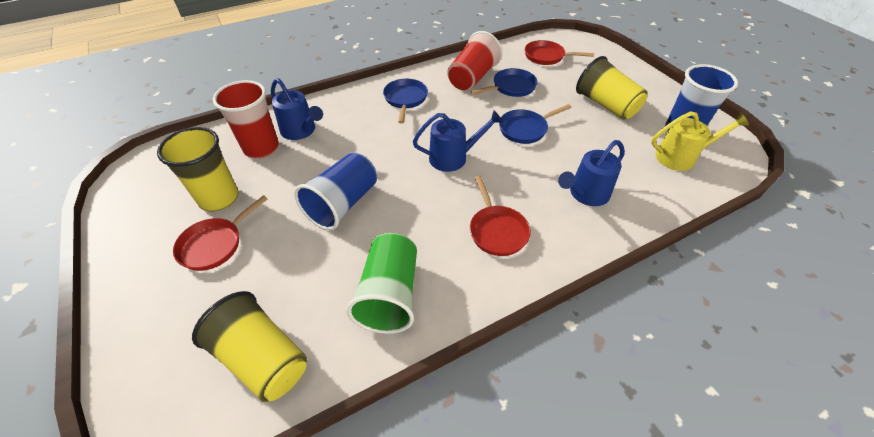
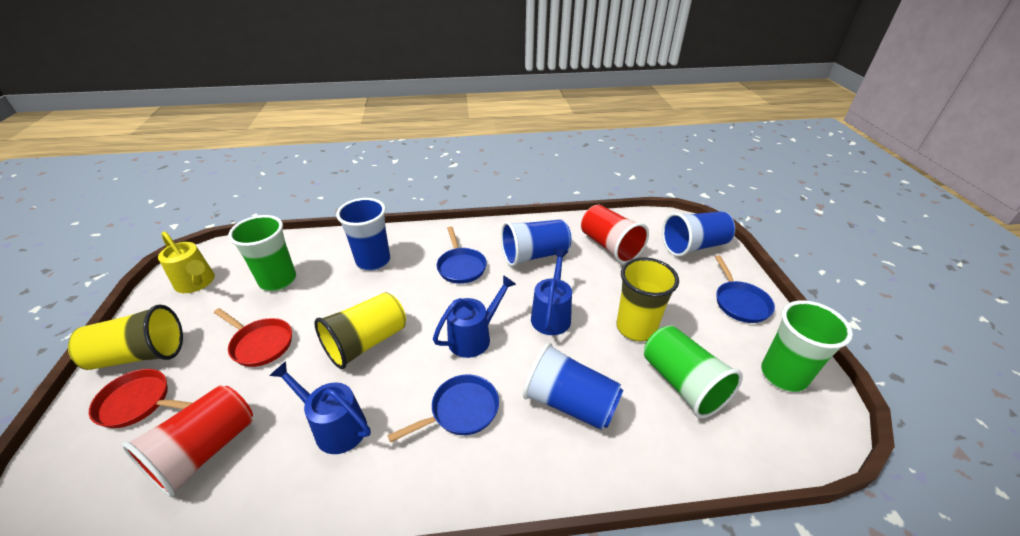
blue cup: [294,152,377,230] [665,64,738,131] = 2 -> [336,198,390,271] [501,219,571,267] [523,343,623,430] [662,211,735,257] = 4
green cup: [347,233,417,334] = 1 -> [228,215,296,291] [644,326,743,418] [761,300,853,392] = 3
red pan: [173,195,268,271] [470,176,531,256] [525,40,594,65] = 3 -> [89,369,192,428] [214,308,292,367] = 2

